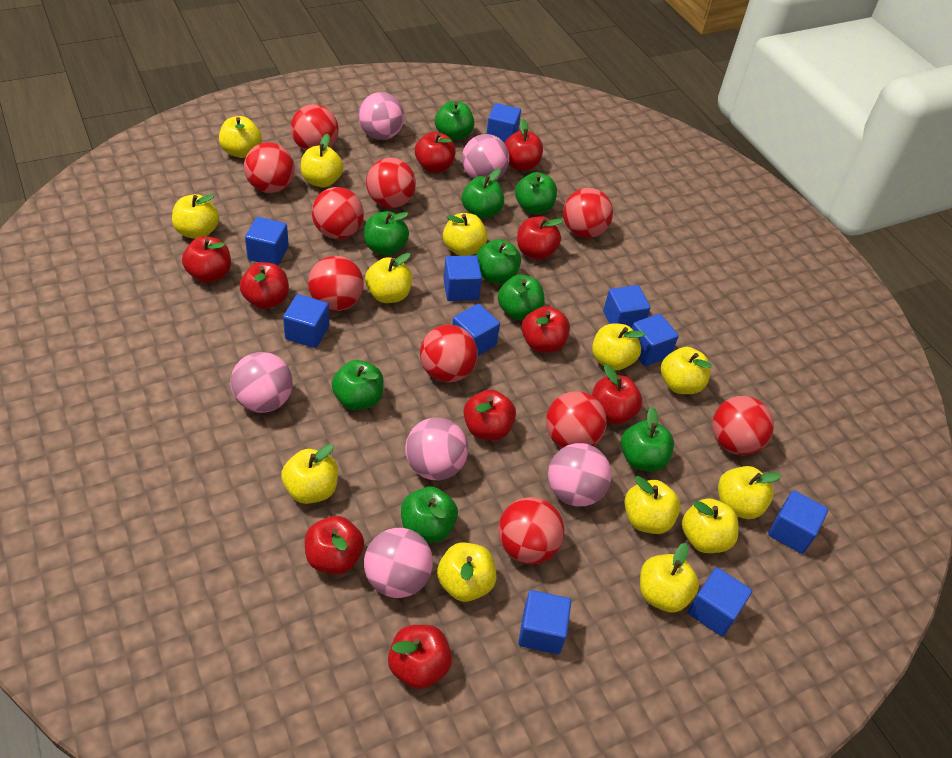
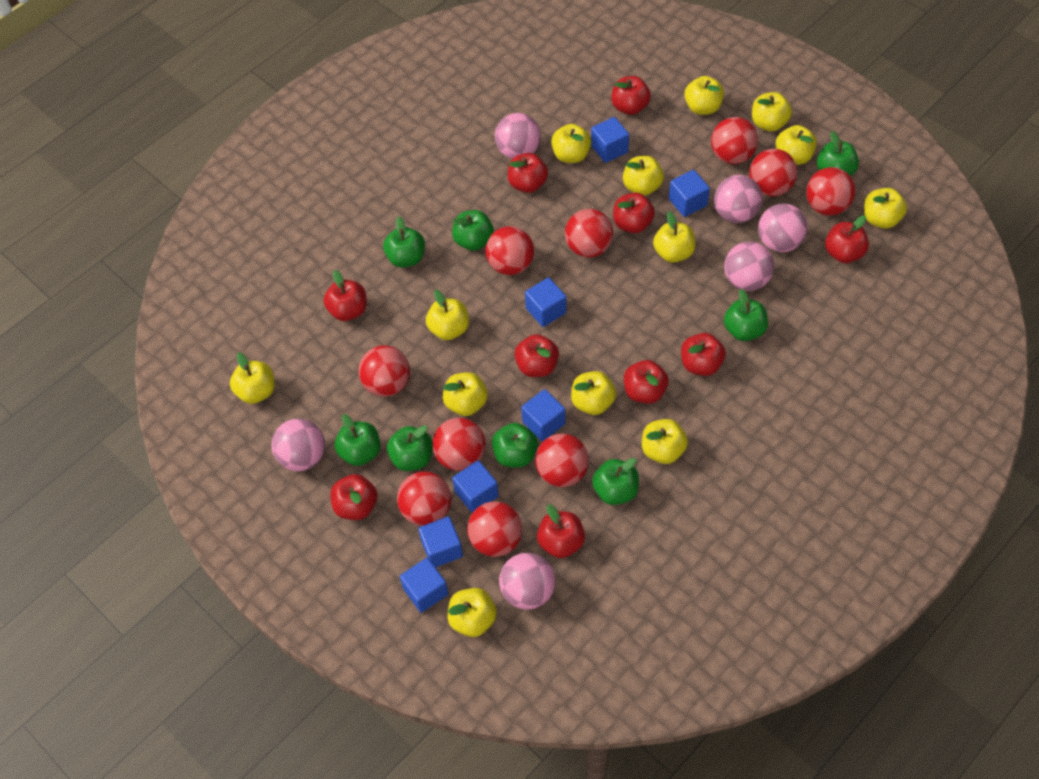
blue cube: [245,217,289,266] [283,294,329,348] [444,255,482,301] [452,304,500,356] [486,103,521,143] [518,590,571,654] [603,285,651,328] [632,314,679,366] [688,567,752,637] [768,490,828,554] = 10 -> [400,558,448,613] [418,516,463,567] [452,460,499,513] [521,389,565,441] [525,277,566,327] [591,117,629,163] [669,170,710,217] = 7
green apple: [331,360,384,410] [364,211,409,256] [401,487,458,543] [435,101,474,141] [462,169,504,219] [476,239,521,284] [498,274,545,320] [515,172,557,214] [621,407,674,471] = 9 -> [335,414,381,466] [383,216,425,268] [387,425,433,471] [452,210,494,251] [492,423,538,468] [592,458,639,505] [724,289,768,341] [817,131,859,176] = 8

